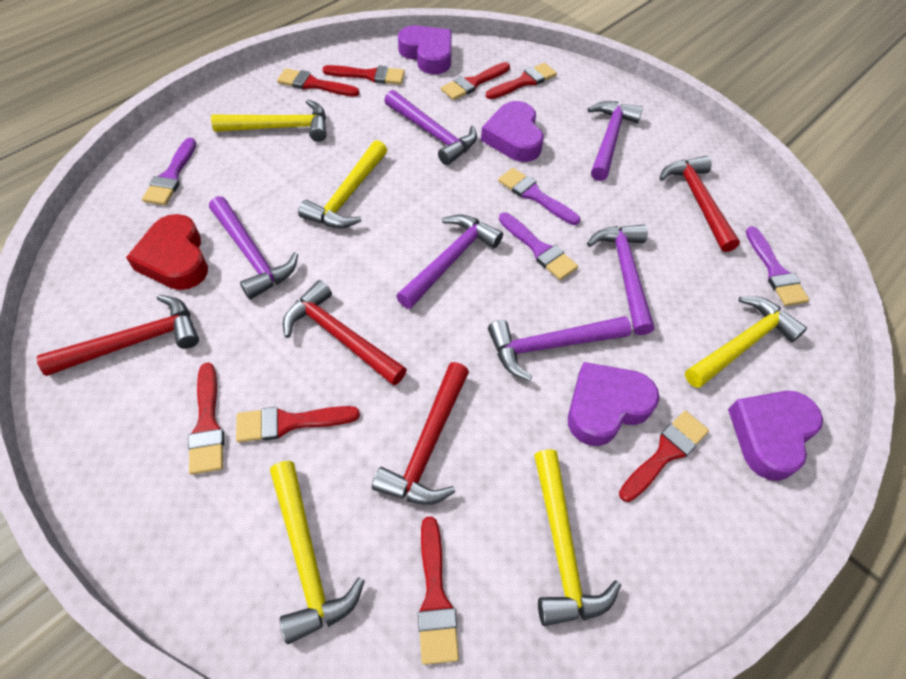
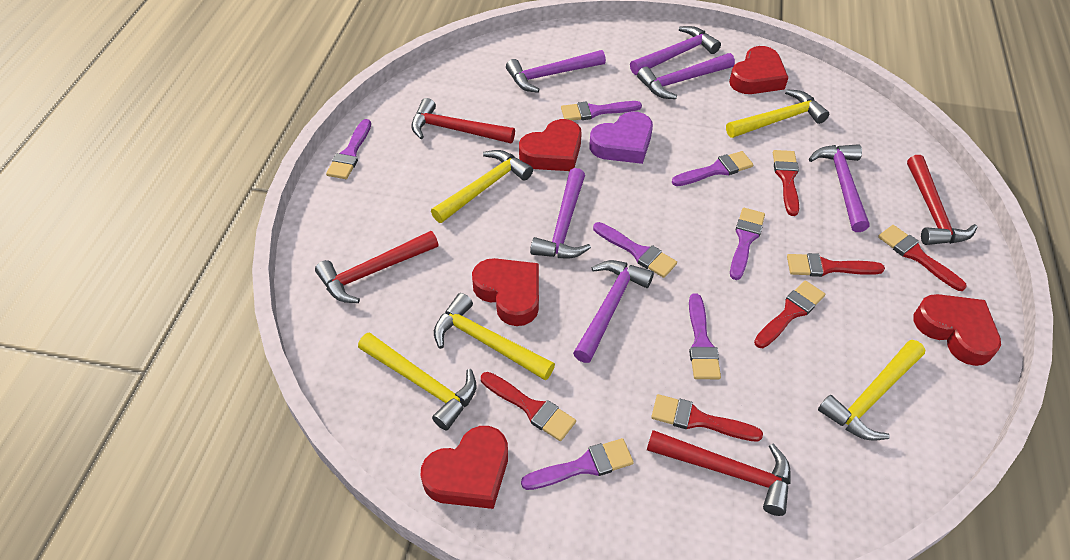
purple brush: [142,138,196,205] [498,168,580,225] [499,213,578,280] [746,226,809,306] = 4 -> [326,119,371,179] [521,438,634,490] [561,101,642,121] [593,222,677,278] [672,151,753,186] [689,293,721,379] [730,208,765,280] = 7
purple heart: [398,25,452,74] [481,101,544,162] [568,362,659,446] [728,391,823,481] = 4 -> [589,112,653,164] = 1
red brush: [188,363,224,475] [236,406,360,442] [277,68,359,97] [322,65,405,85] [418,517,459,665] [441,62,510,100] [486,63,557,99] [619,411,709,502] = 8 -> [481,372,576,441] [651,394,763,442] [754,280,825,348] [773,150,799,216] [787,253,885,277] [878,225,967,291] = 6
red heart: [126,214,208,290] = 1 -> [421,426,508,509] [472,258,539,326] [519,119,582,171] [729,46,789,94] [913,294,1001,366] = 5

